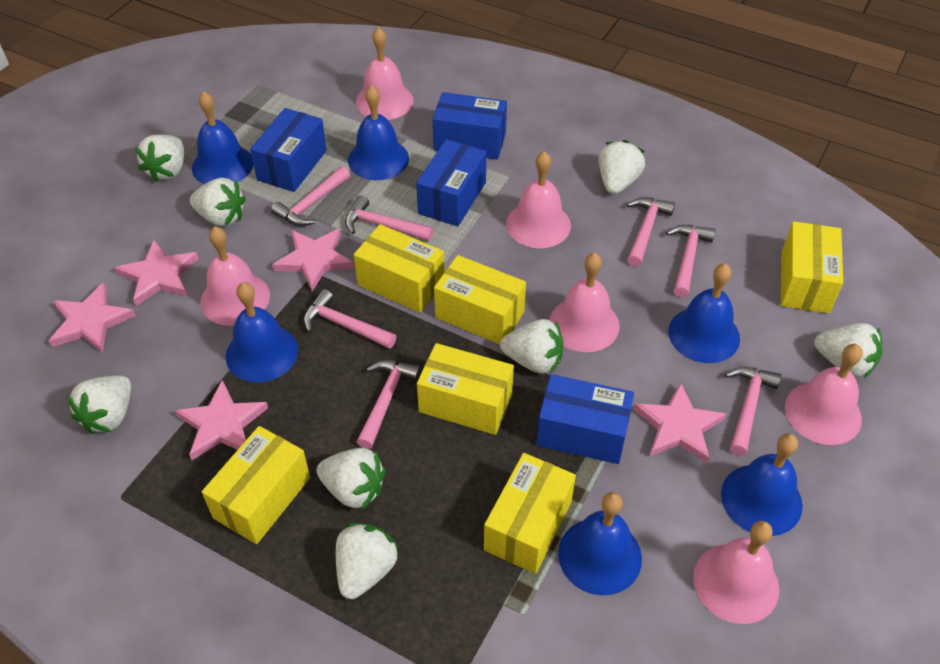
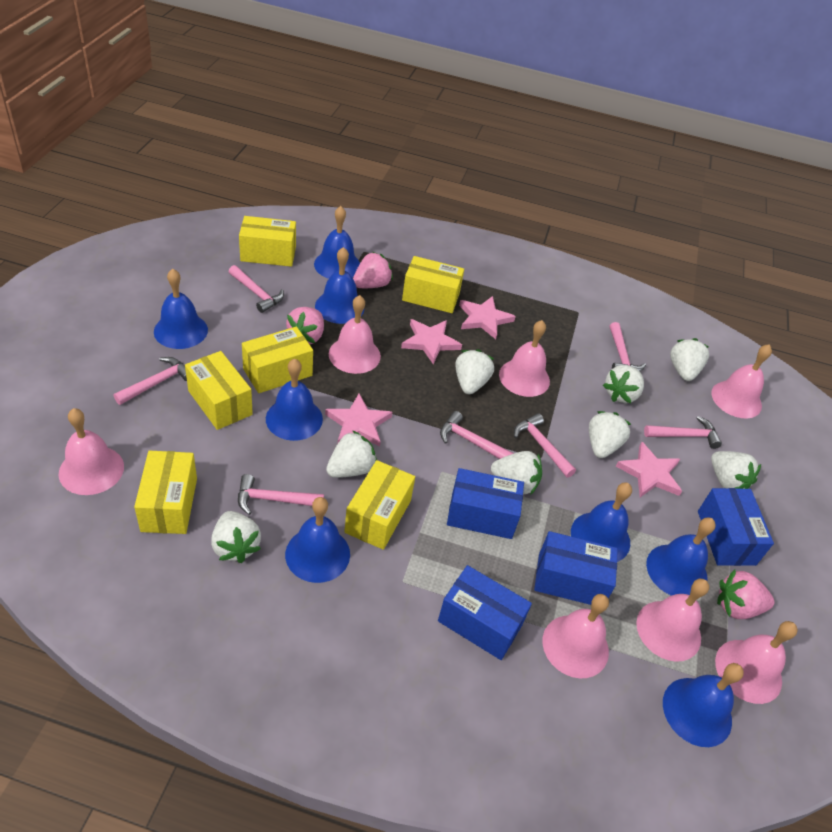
blue bell: [192,91,253,184] [226,282,298,382] [348,85,409,180] [558,492,642,595] [668,263,740,363] [721,433,803,536] = 6 -> [154,269,208,349] [266,359,323,441] [285,497,350,583] [314,206,360,279] [315,247,364,324] [571,482,632,562] [646,517,716,596] [663,663,744,747] = 8
pink bell: [200,226,270,326] [356,27,414,120] [506,151,571,248] [549,253,620,352] [693,521,779,624] [785,344,863,445] = 6 -> [59,408,124,495] [329,295,381,374] [499,320,550,397] [542,594,609,678] [636,579,709,662] [711,344,772,419] [715,621,798,704] = 7
pink star: [49,283,136,353] [115,240,199,306] [175,380,268,460] [272,228,354,292] [633,382,726,463] = 5 -> [325,394,392,447] [401,319,462,364] [459,296,516,339] [616,442,682,497] = 4
pink strawberry: none = 0 -> [286,307,324,344] [353,252,393,288] [717,570,774,619] = 3

